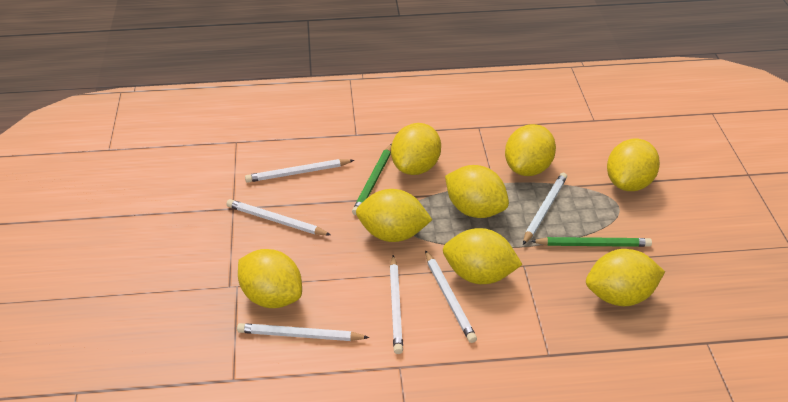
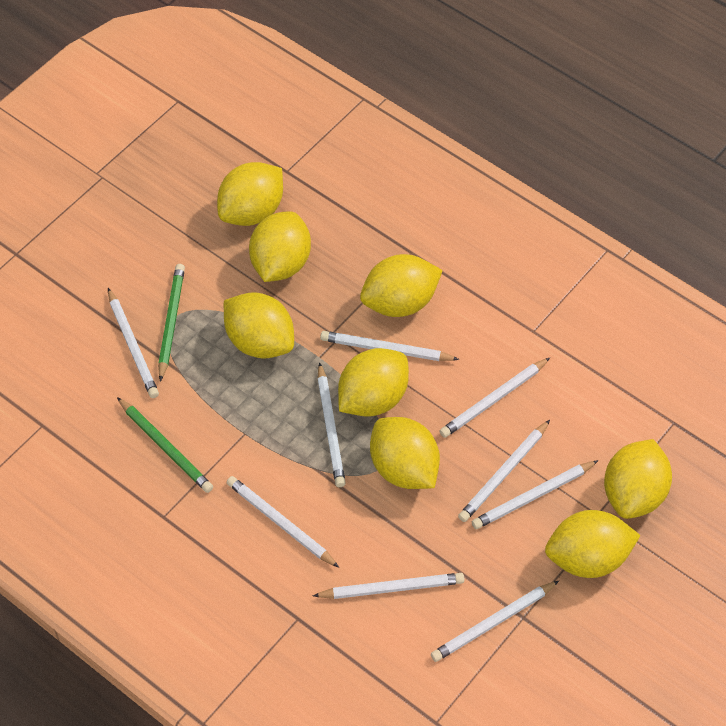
white pencil: [227,199,331,235] [237,323,369,341] [245,159,354,183] [390,255,403,354] [425,250,477,343] [523,173,567,245] = 6 -> [108,288,159,398] [227,476,339,568] [313,573,464,599] [317,362,346,487] [320,331,459,361] [431,581,559,662] [440,358,550,438] [458,420,550,522] [472,460,599,529] = 9

